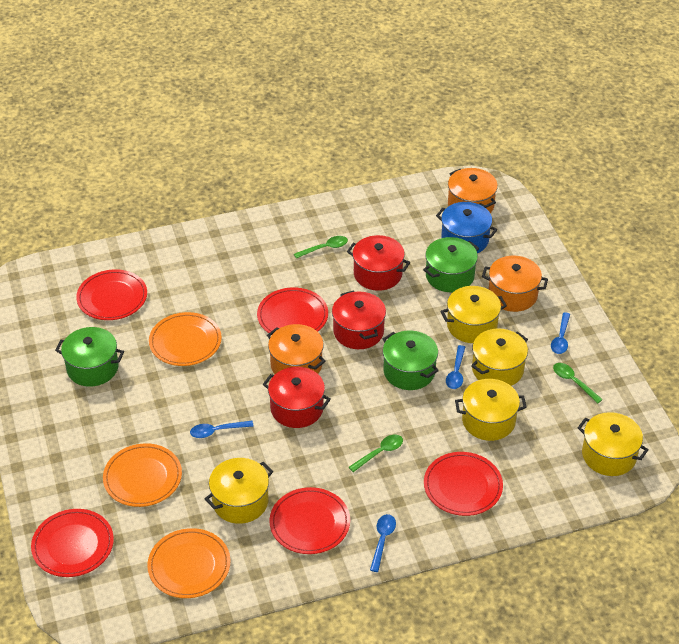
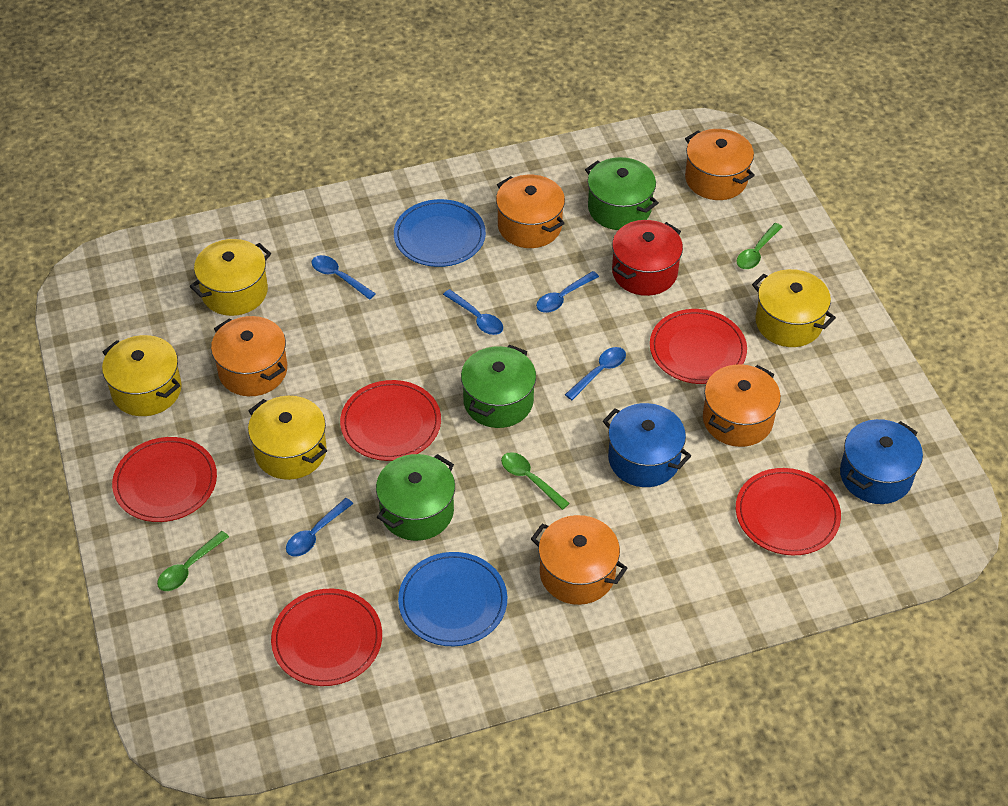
blue plate: none = 0 -> [394,199,486,267] [398,552,507,646] = 2
blue pot: [436,202,497,253] = 1 -> [603,403,691,487] [840,419,923,504] = 2
blue spoon: [190,421,254,438] [370,514,396,572] [446,345,465,389] [551,312,570,354] = 4 -> [286,498,353,557] [312,255,376,299] [443,289,503,335] [536,271,599,313] [565,347,626,400] = 5
orange plate: [103,443,182,507] [147,528,231,598] [149,312,222,366] = 3 -> none = 0
orange pot: [267,324,326,374] [448,168,498,213] [482,256,548,312] = 3 -> [211,316,287,396] [496,175,565,248] [531,515,627,605] [685,129,755,200] [703,364,781,447] = 5
red pot: [263,367,331,428] [332,290,386,349] [347,235,410,291] = 3 -> [612,220,683,296] = 1
yellow pot: [205,458,273,524] [440,286,507,343] [455,379,527,441] [471,328,528,386] [578,412,649,476] = 5 -> [102,335,182,416] [189,239,271,316] [248,396,327,480] [752,269,836,347] = 4

